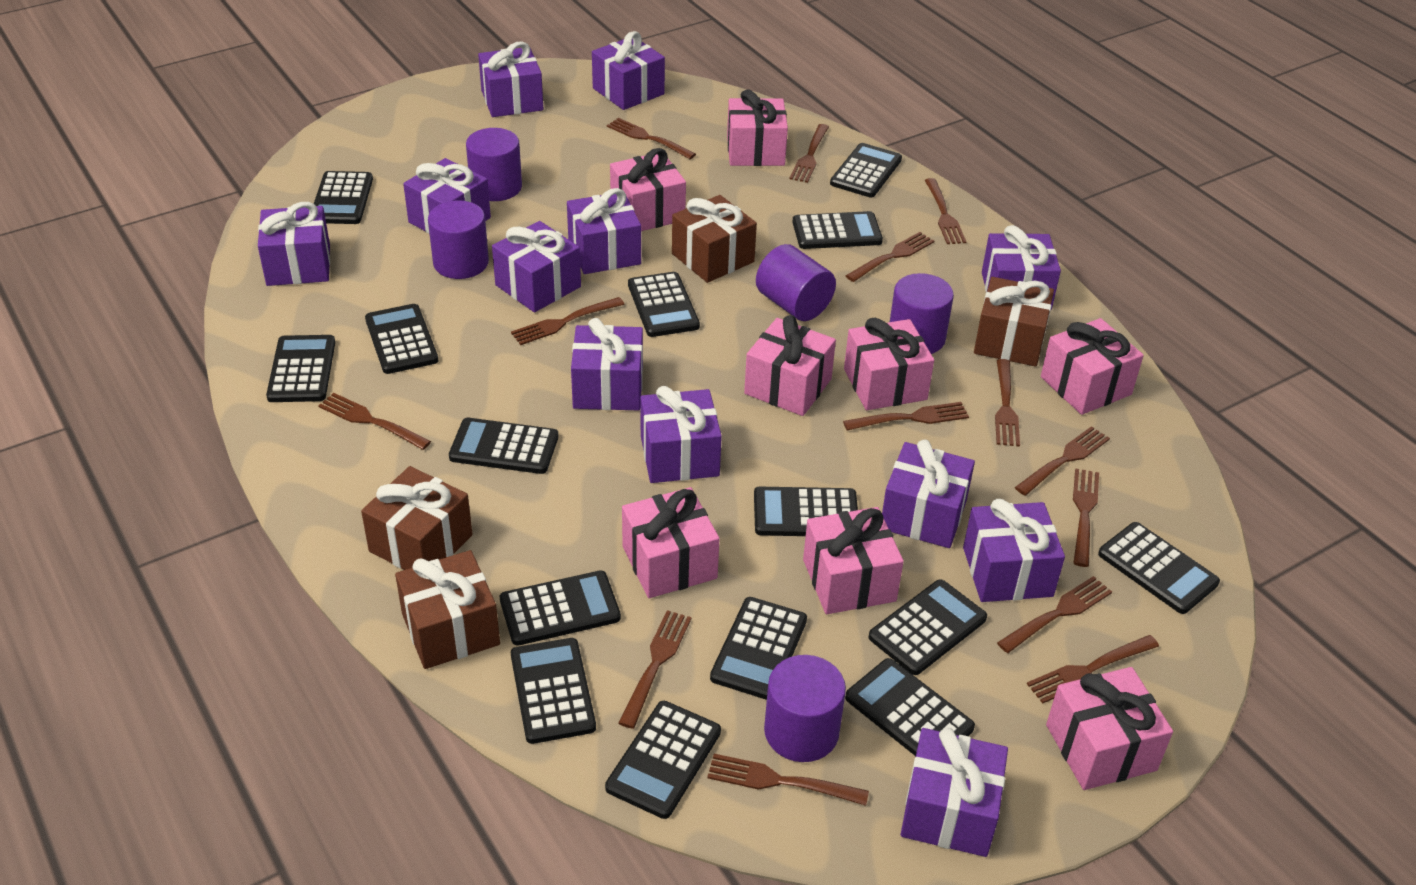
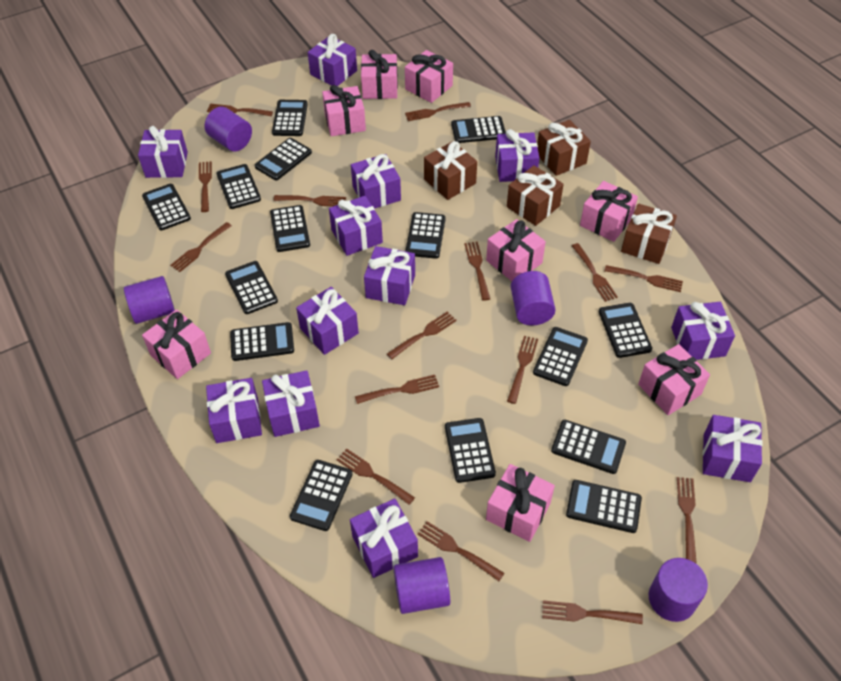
brown fork: [318,393,431,450] [511,297,625,345] [607,118,696,159] [619,610,691,729] [707,754,869,806] [790,124,829,183] [843,402,969,430] [846,232,934,282] [925,178,966,244] [995,359,1020,447] [997,576,1112,653] [1015,426,1110,495] [1027,635,1159,703] [1073,469,1099,567] = 14 -> [170,222,232,272] [199,161,212,212] [207,104,273,116] [273,195,346,206] [337,448,415,505] [355,375,439,404] [387,311,457,359] [405,102,471,121] [417,521,504,581] [464,242,490,301] [507,336,538,404] [542,600,643,624] [572,243,618,302] [604,265,683,292] [677,477,697,563] = 15

